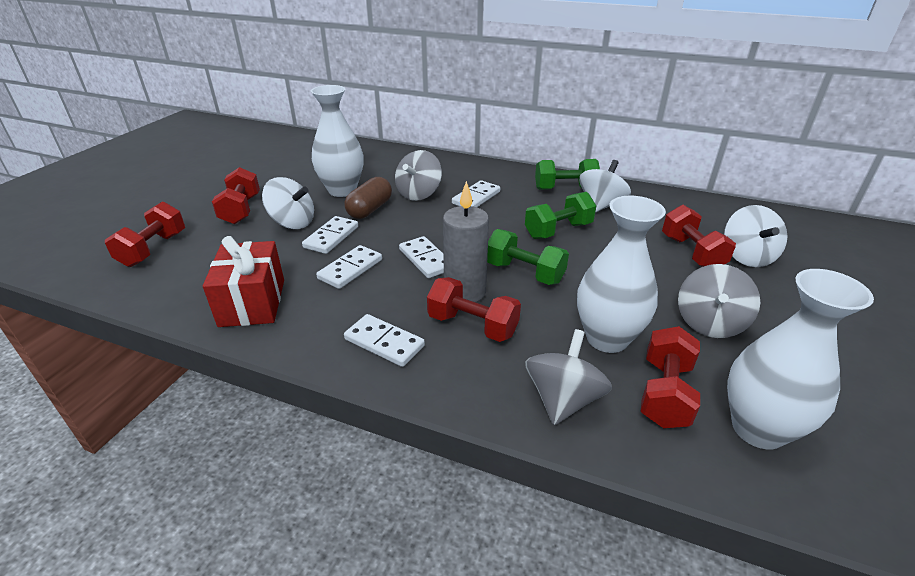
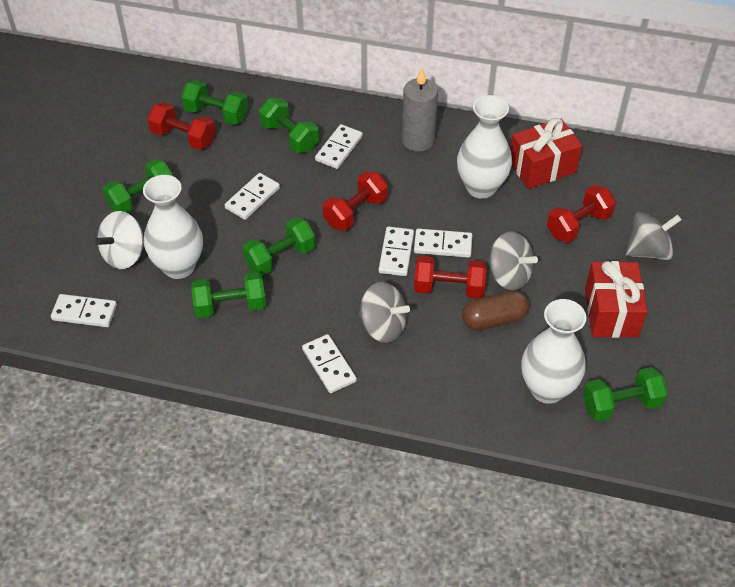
green dumbbell: [487,229,569,285] [525,192,597,239] [535,159,600,190] = 3 -> [103,159,173,213] [181,80,248,125] [191,272,266,318] [242,217,316,276] [259,98,319,153] [583,367,668,422] = 6
red dumbbell: [105,201,185,267] [212,167,260,224] [427,277,521,342] [640,326,700,428] [662,205,736,267] = 5 -> [147,102,216,150] [323,171,388,231] [414,256,486,298] [547,185,616,243] = 4
red gift: [203,236,284,327] = 1 -> [510,118,582,189] [585,261,647,338] = 2
white domino: [302,216,358,254] [316,245,382,289] [344,314,425,367] [399,236,444,278] [452,180,500,207] = 5 -> [51,294,117,327] [225,173,280,220] [302,334,357,393] [315,124,363,169] [379,226,414,276] [414,228,472,258] = 6
white spinning top: [262,177,314,229] [579,160,631,213] [724,205,787,267] = 3 -> [95,211,144,269] = 1

